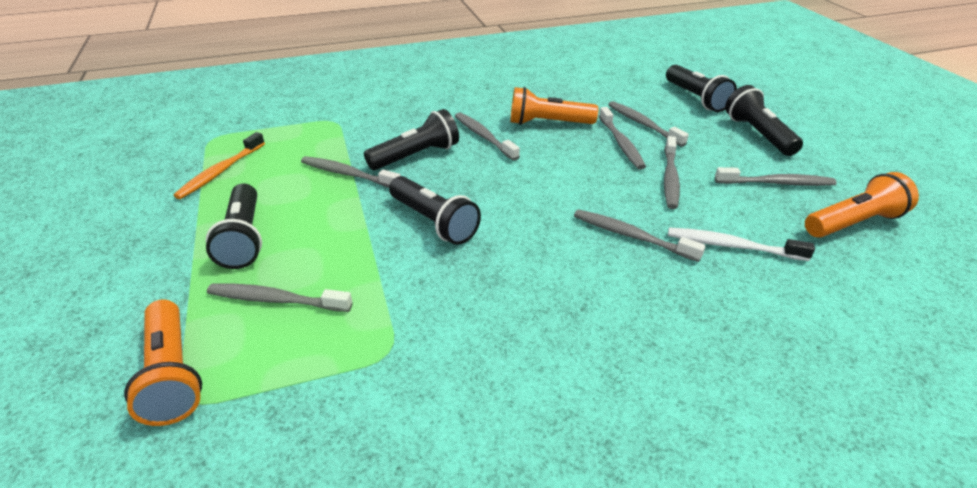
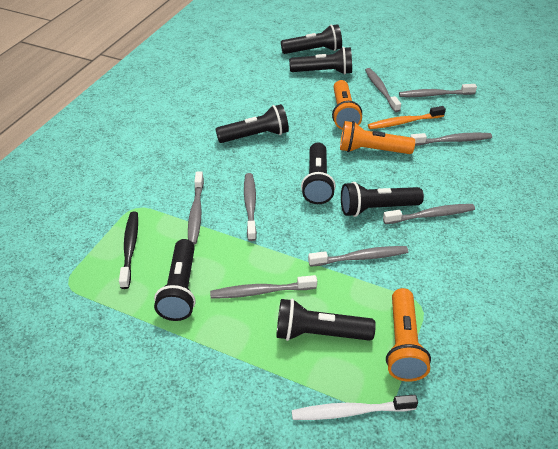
black flashlight: [206,184,262,269] [364,109,459,170] [389,176,481,245] [666,65,737,112] [725,85,803,156] = 5 -> [154,239,196,321] [216,104,289,143] [276,299,376,341] [281,24,342,54] [289,47,352,75] [301,142,336,204] [341,182,424,217] = 7
black toothbrush: none = 0 -> [119,212,138,289] = 1

